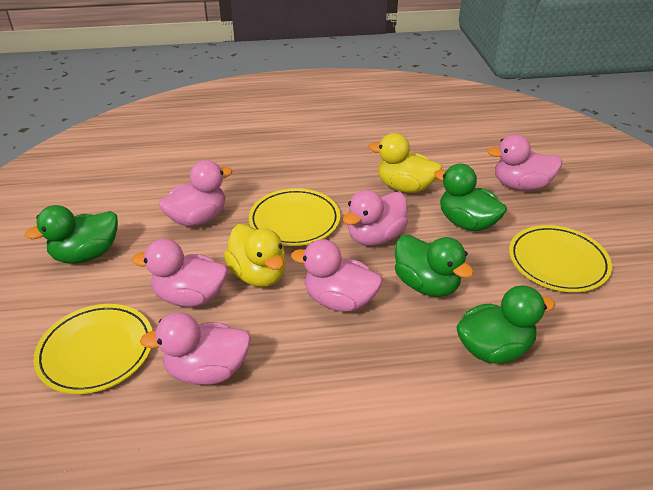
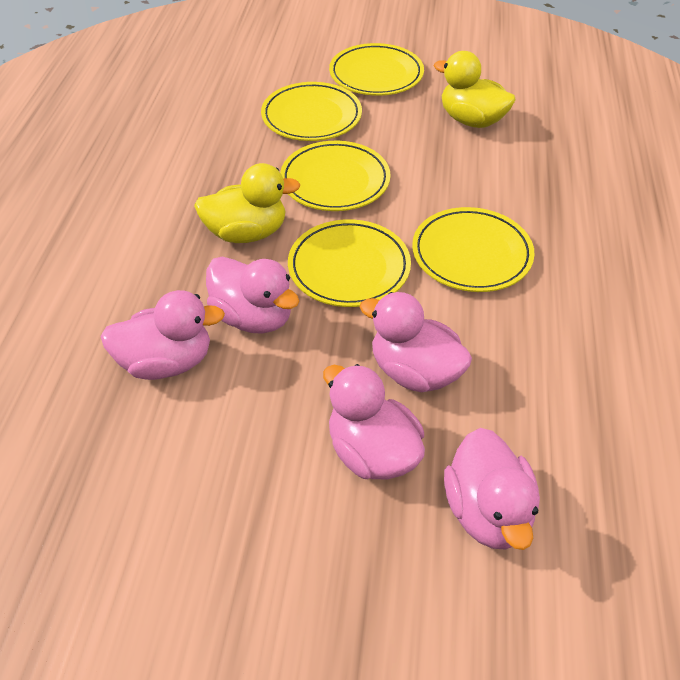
green duck: [25,205,118,264] [395,235,474,297] [434,164,507,231] [456,286,555,364] = 4 -> none = 0
pink duck: [132,239,228,307] [140,313,251,385] [159,160,233,227] [291,239,382,312] [343,190,408,246] [487,134,562,191] = 6 -> [101,290,225,380] [206,257,300,334] [323,364,425,480] [360,292,472,392] [444,428,540,550] = 5
yellow plate: [33,304,153,394] [249,188,340,246] [509,225,612,292] = 3 -> [261,82,362,141] [280,141,391,211] [288,219,411,307] [329,43,424,96] [412,207,535,292] = 5

